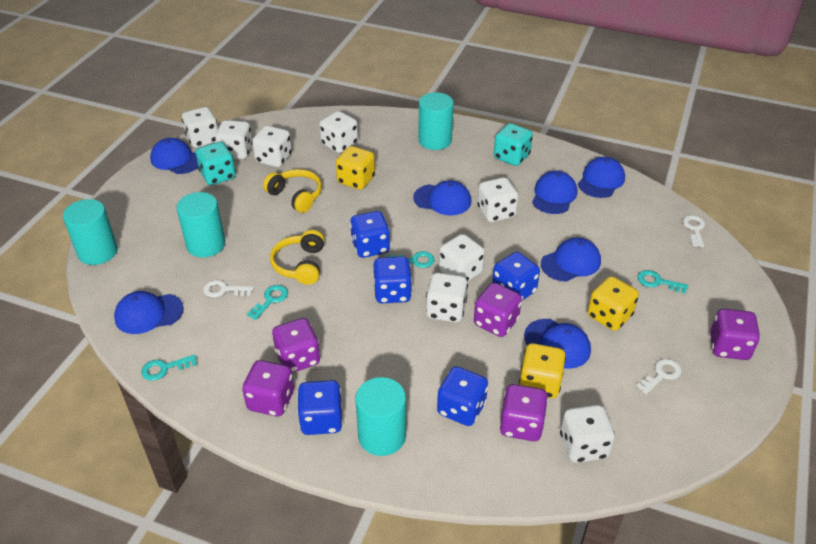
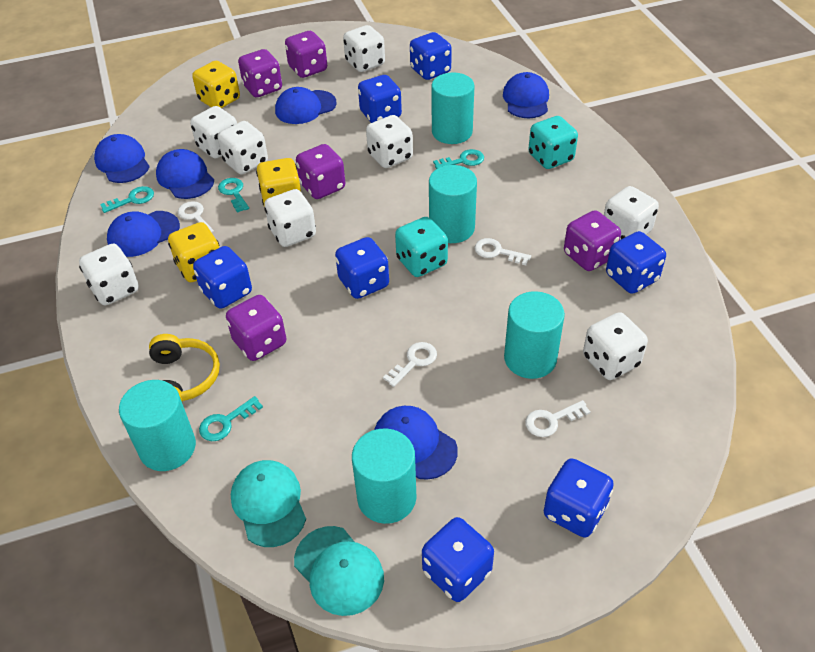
blue cap: [114,291,184,334] [150,138,199,174] [413,180,471,216] [524,319,591,369] [532,171,577,214] [541,237,601,282] [578,157,625,198] = 7 -> [94,134,150,183] [107,211,180,257] [156,149,214,199] [275,87,337,124] [374,406,458,480] [503,72,549,118] = 6
blue dice: [297,380,343,435] [350,211,390,258] [373,257,412,303] [437,366,488,426] [492,252,540,300] = 5 -> [193,246,252,309] [335,237,389,299] [358,75,402,123] [410,32,452,80] [422,517,494,602] [544,458,614,538] [606,231,666,294] = 7
turquoise cap: none = 0 -> [231,460,306,547] [294,526,384,616] = 2
turquoise cylinder: [63,199,118,265] [176,192,225,258] [355,377,406,456] [418,92,454,150] = 4 -> [119,380,196,471] [352,428,417,524] [429,165,477,243] [431,72,474,144] [504,291,565,379] = 5
white key: [203,280,254,297] [636,359,682,394] [683,215,705,247] = 3 -> [178,201,214,233] [383,342,437,387] [474,238,531,266] [525,400,590,437] = 4
yellow headphones: [263,169,322,213] [270,230,325,285] = 2 -> [149,334,220,402] = 1

